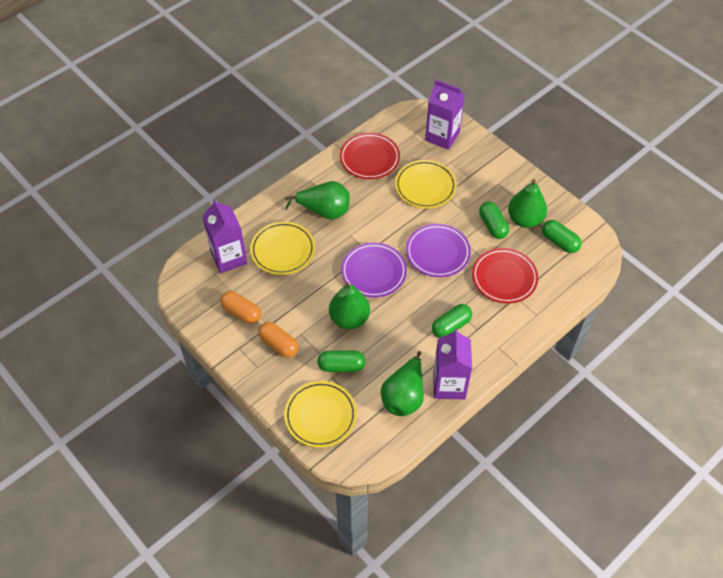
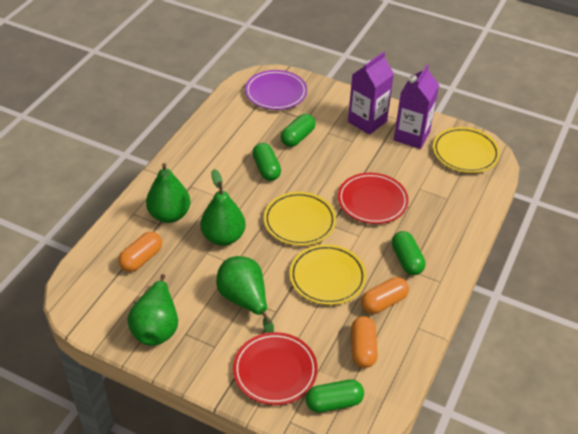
orange capsule: [220,291,261,324] [258,322,299,358] = 2 -> [118,232,162,272] [351,316,378,368] [361,277,409,314] = 3
purple carton: [202,199,247,273] [425,80,465,150] [433,328,472,399] = 3 -> [348,52,394,135] [394,64,439,149] = 2
purple plate: [341,242,407,298] [406,224,471,277] = 2 -> [245,70,307,110] = 1

